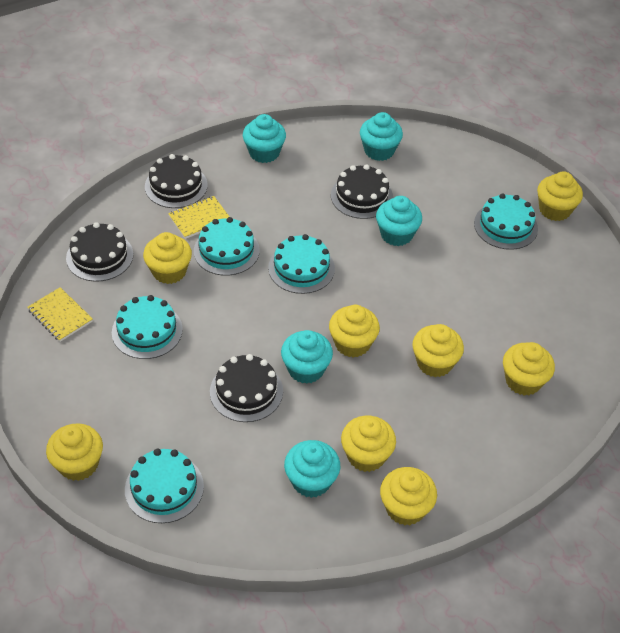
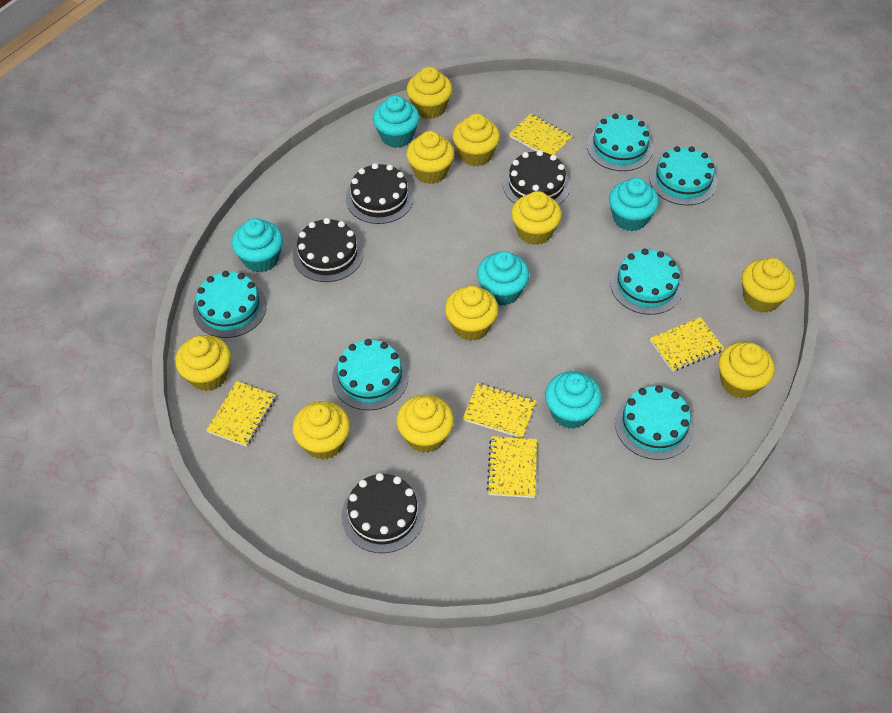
turquoise cake: [112,295,183,359] [125,449,204,523] [194,217,260,276] [268,234,335,294] [474,193,538,250] = 5 -> [193,271,267,338] [332,339,409,410] [587,113,653,171] [610,249,683,315] [615,385,694,460] [650,146,717,206] = 6
yellow cupcake: [46,423,103,481] [143,232,192,284] [329,305,380,358] [341,416,396,472] [380,467,437,525] [413,324,464,377] [503,342,555,396] [537,171,583,221] = 8 -> [175,335,231,391] [292,401,350,460] [397,395,454,453] [406,131,455,184] [407,67,453,119] [445,286,498,341] [452,114,500,166] [511,191,562,245] [718,342,775,398] [742,258,795,313] = 10
yellow notebook: [27,287,93,342] [168,196,230,239] = 2 -> [206,381,276,447] [463,383,536,438] [487,436,537,498] [509,114,573,155] [650,317,724,372] = 5

